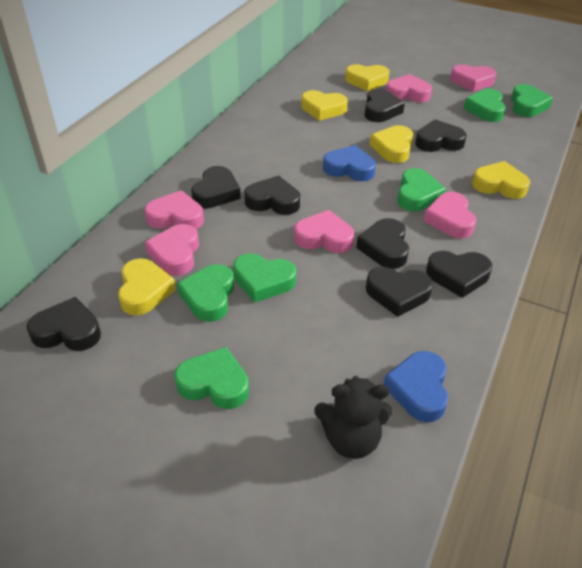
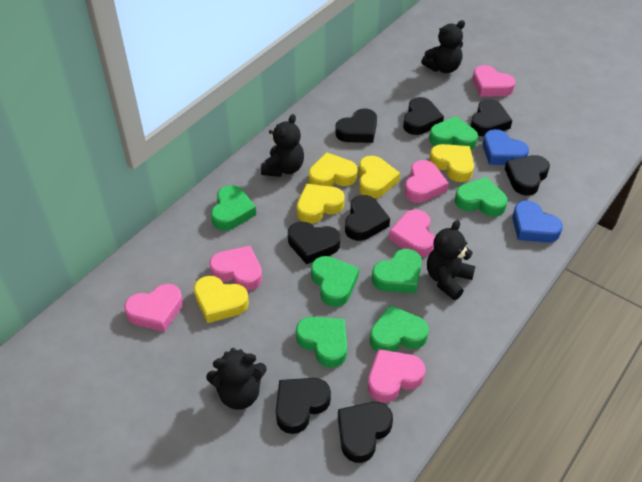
black teddy bear: [314,376,392,459] = 1 -> [206,348,267,410] [261,114,304,177] [421,20,465,73] [427,220,476,300] = 4
green heart: [174,347,249,409] [177,264,234,322] [233,253,296,303] [397,168,446,211] [464,89,506,122] [511,84,553,117] = 6 -> [211,185,256,231] [296,317,347,368] [311,256,359,307] [370,305,429,352] [372,249,422,293] [429,116,478,150] [455,177,508,217] = 7

